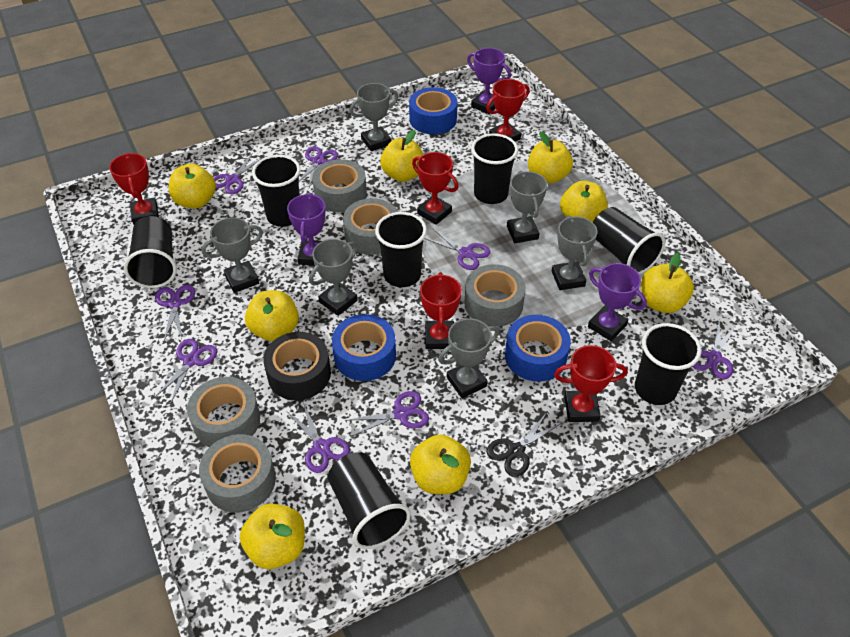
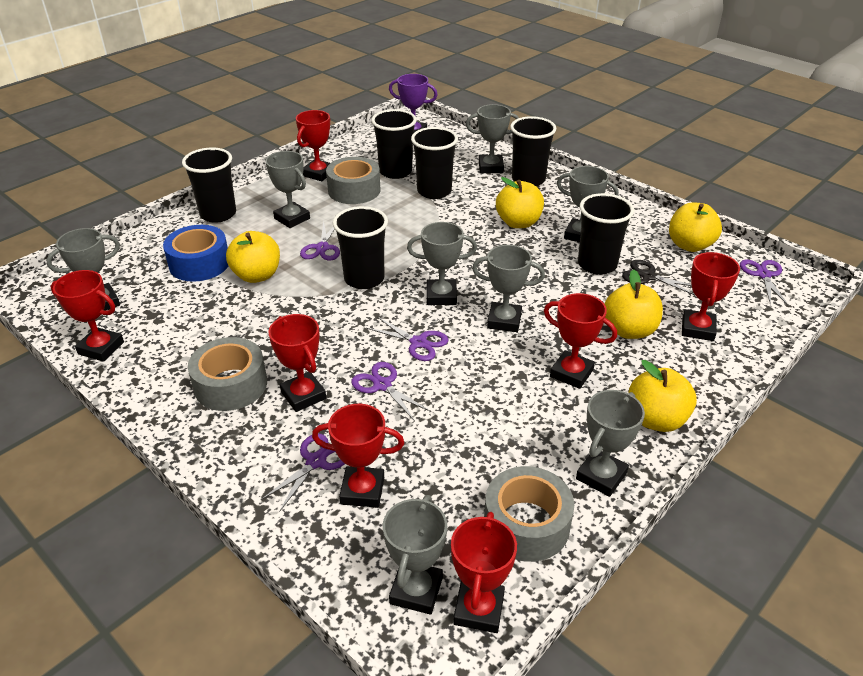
black cup: [124,216,177,288] [252,155,300,227] [328,452,411,549] [375,212,427,287] [471,133,518,204] [593,207,665,274] [635,323,702,405] = 7 -> [182,148,236,223] [333,206,388,289] [371,109,417,179] [411,127,458,199] [510,116,556,186] [578,193,634,275] = 6
black tape: [263,332,331,400] = 1 -> none = 0
blue tape: [332,314,396,381] [409,87,457,134] [505,315,571,382] = 3 -> [163,225,229,282] = 1
grey tape: [187,377,260,447] [199,434,276,513] [312,159,367,212] [343,198,398,255] [465,264,526,327] = 5 -> [188,337,267,411] [326,157,380,204] [484,466,574,562] = 3
grey trophy: [201,217,263,293] [309,239,358,316] [349,83,398,151] [438,318,499,398] [507,171,547,243] [552,215,597,290] = 6 -> [46,228,120,310] [265,151,310,228] [383,495,447,615] [407,222,477,305] [466,104,519,173] [472,245,545,332] [557,166,618,242] [576,390,645,497] = 8
purple scissors: [154,339,218,404] [155,285,195,341] [214,153,264,194] [286,402,350,473] [299,146,338,187] [345,391,429,437] [424,228,491,270] [692,320,736,379] = 8 -> [261,434,345,512] [300,220,340,261] [351,362,431,421] [366,317,448,361] [740,260,789,306] = 5
purple trophy: [287,193,326,266] [467,48,511,114] [588,263,647,341] = 3 -> [389,74,438,132] = 1
red trophy: [109,153,159,224] [412,152,458,225] [420,272,462,349] [486,79,530,142] [554,345,627,422] = 5 -> [51,270,124,362] [268,314,326,412] [296,110,330,181] [312,404,404,508] [451,512,517,633] [544,293,617,389] [682,252,740,341] = 7
yellow apple: [169,164,216,209] [240,503,305,569] [245,290,299,341] [380,130,423,182] [410,434,471,494] [528,131,573,184] [560,181,607,222] [641,253,694,313] = 8 -> [226,231,280,283] [496,177,544,228] [604,269,663,339] [629,360,697,432] [669,203,722,252] = 5

